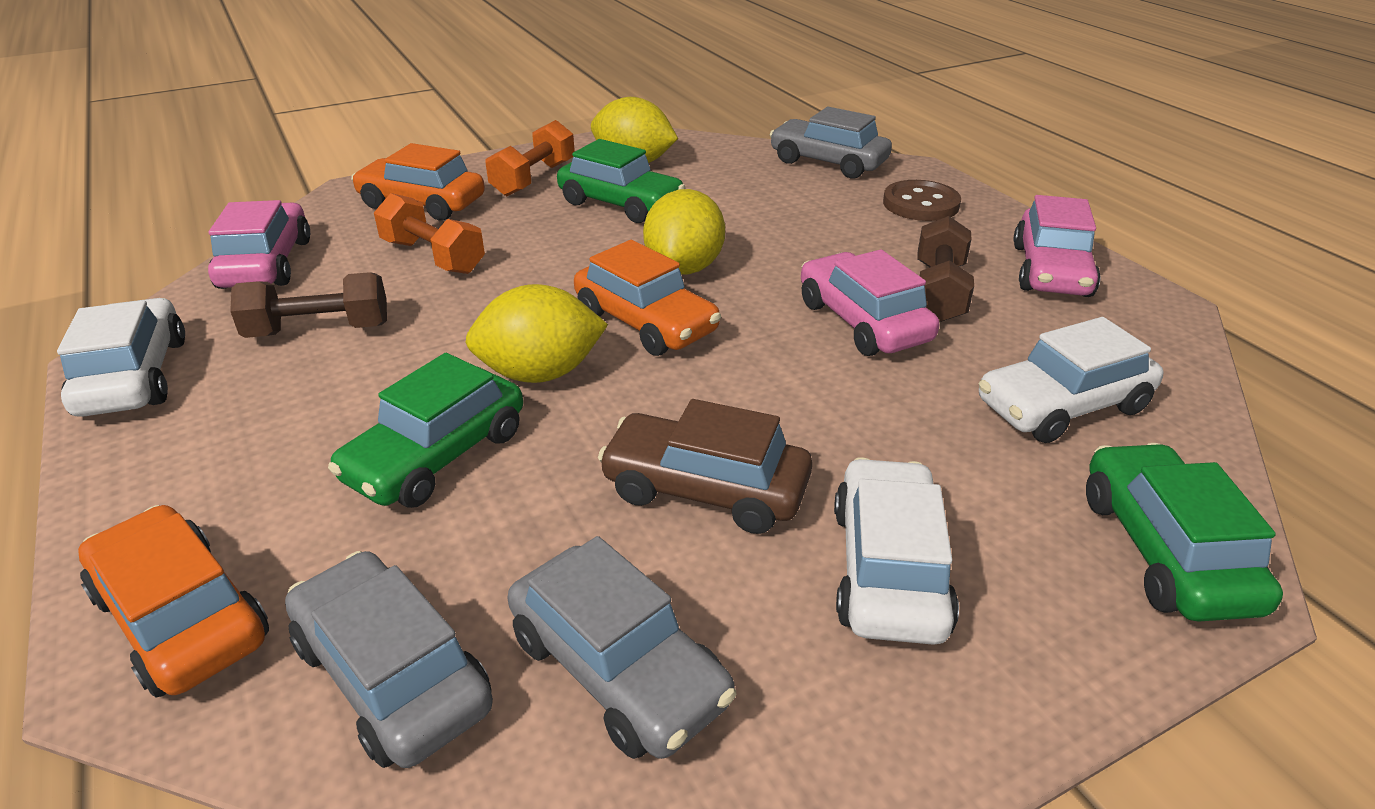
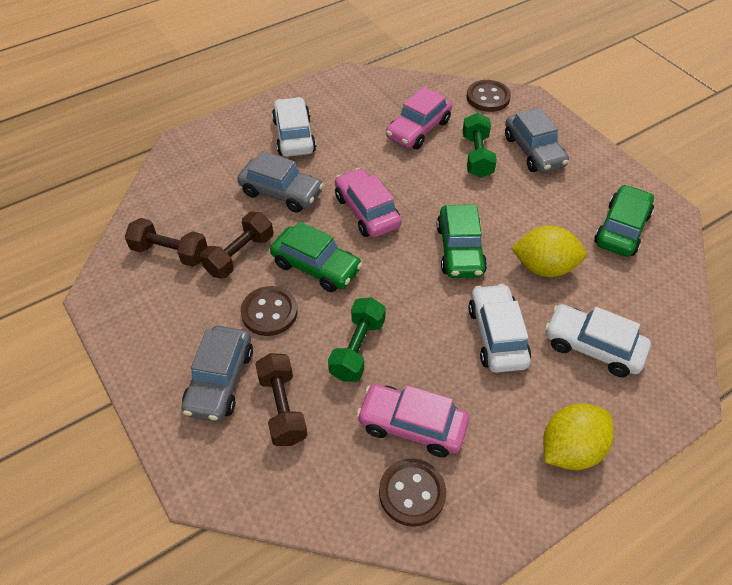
brown button: [883,180,961,221] = 1 -> [241,286,298,336] [379,459,446,527] [467,80,511,112] = 3
brown car: [598,399,812,534] = 1 -> none = 0
brown dumbbell: [230,272,387,338] [917,216,974,322] = 2 -> [125,218,208,267] [200,212,273,279] [255,353,307,446] = 3
green dumbbell: none = 0 -> [328,297,386,382] [463,113,497,178] = 2
orange car: [78,505,269,697] [351,143,485,221] [574,240,721,356] = 3 -> none = 0
orange dumbbell: [374,193,485,274] [486,120,575,196] = 2 -> none = 0
yellow lemon: [465,284,608,383] [591,97,678,163] [643,189,725,275] = 3 -> [511,226,587,277] [544,404,614,470] = 2

